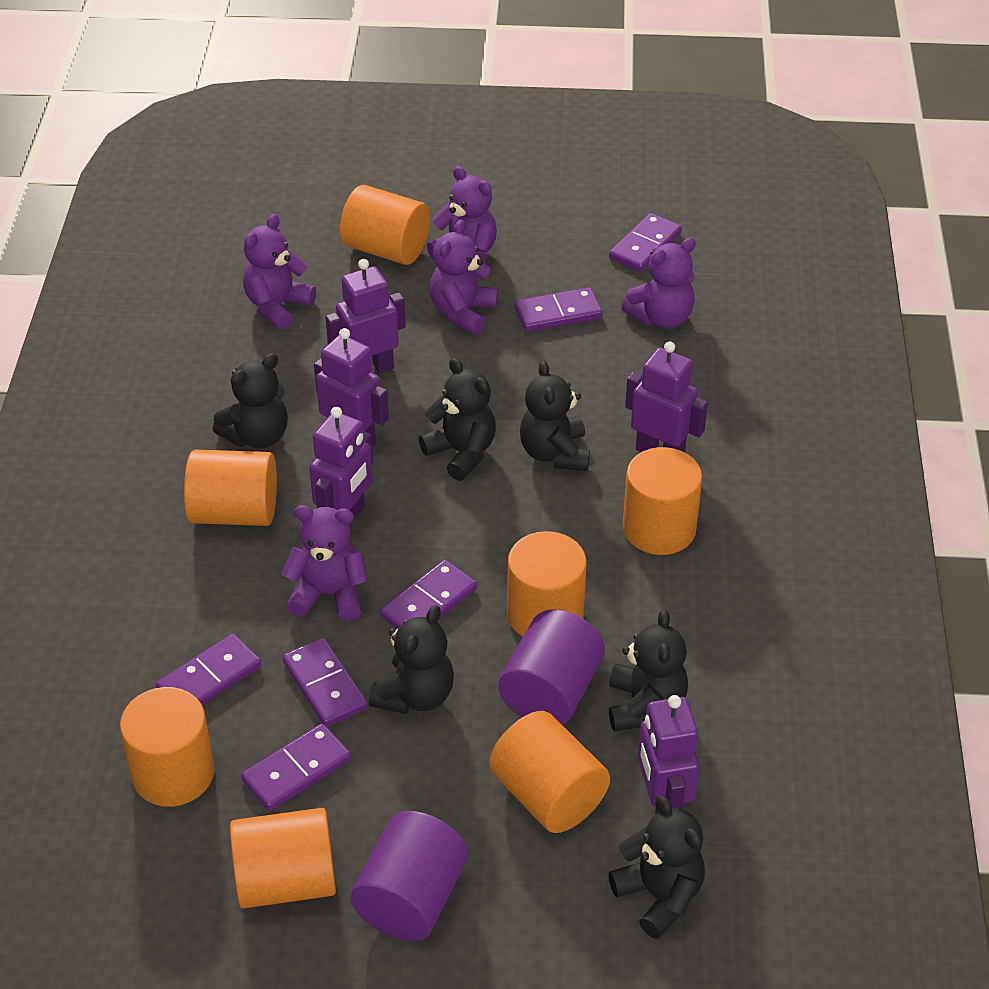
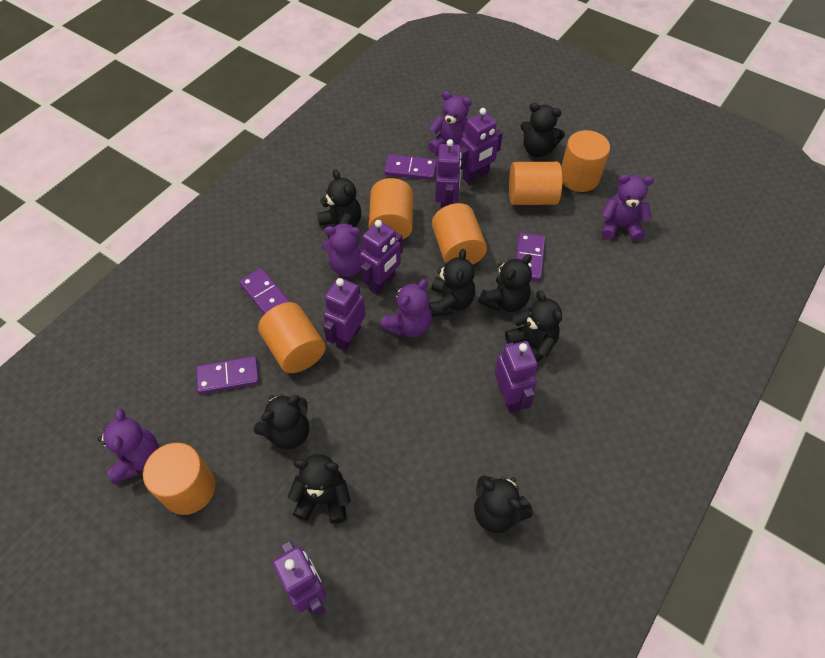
black teddy bear: [213,353,288,449] [369,605,454,714] [419,358,496,481] [520,360,590,471] [608,795,705,939] [609,609,688,731] = 6 -> [254,394,309,450] [288,454,351,524] [317,170,361,239] [429,249,475,316] [474,475,533,533] [478,254,532,312] [505,291,562,363] [520,103,565,157] = 8
orange cylinder: [120,687,215,807] [184,450,277,526] [230,808,336,908] [340,185,430,265] [489,711,610,833] [507,531,587,637] [623,447,702,555] = 7 -> [143,443,215,515] [258,302,326,373] [369,178,413,240] [432,203,487,265] [509,162,563,205] [561,130,610,192] = 6
purple cylinder: [350,811,468,941] [498,609,605,724] = 2 -> none = 0
purple domino: [156,633,261,705] [241,723,351,811] [282,638,368,727] [380,560,477,629] [515,287,602,332] [609,213,682,272] = 6 -> [196,356,259,394] [239,268,290,314] [384,154,436,180] [516,233,546,281] = 4
purple robot: [309,407,373,517] [314,328,389,448] [326,259,406,373] [625,341,708,452] [638,695,699,814] = 5 -> [273,540,327,616] [323,277,366,351] [360,220,403,294] [435,139,462,209] [460,108,503,184] [494,341,538,413] = 6

